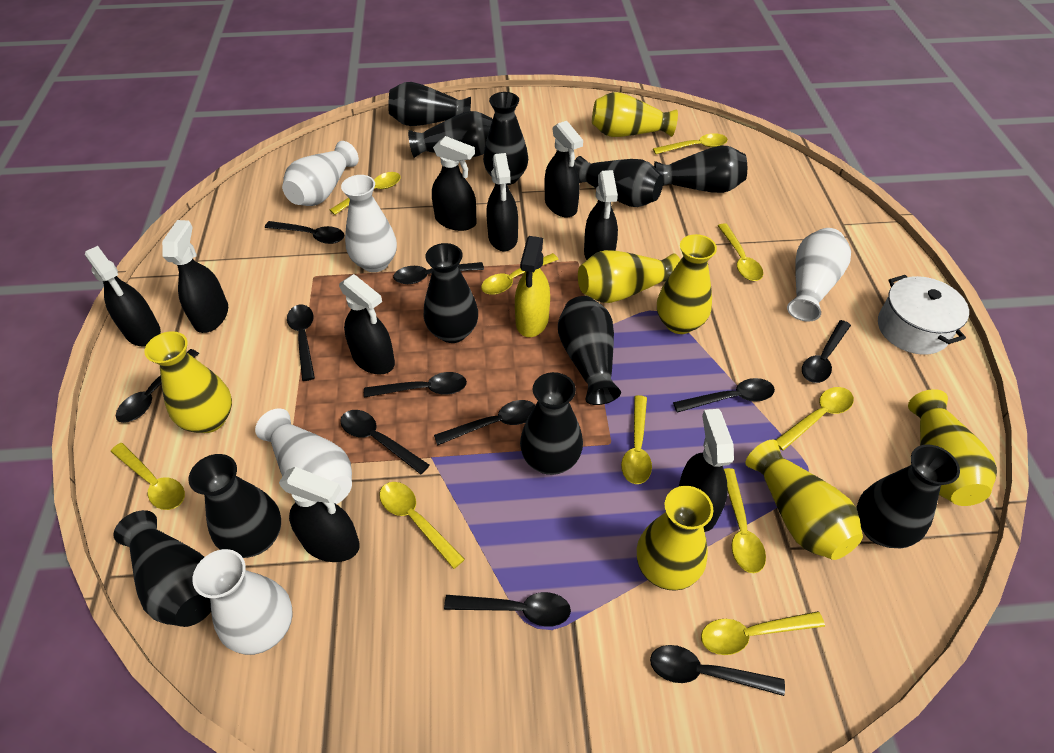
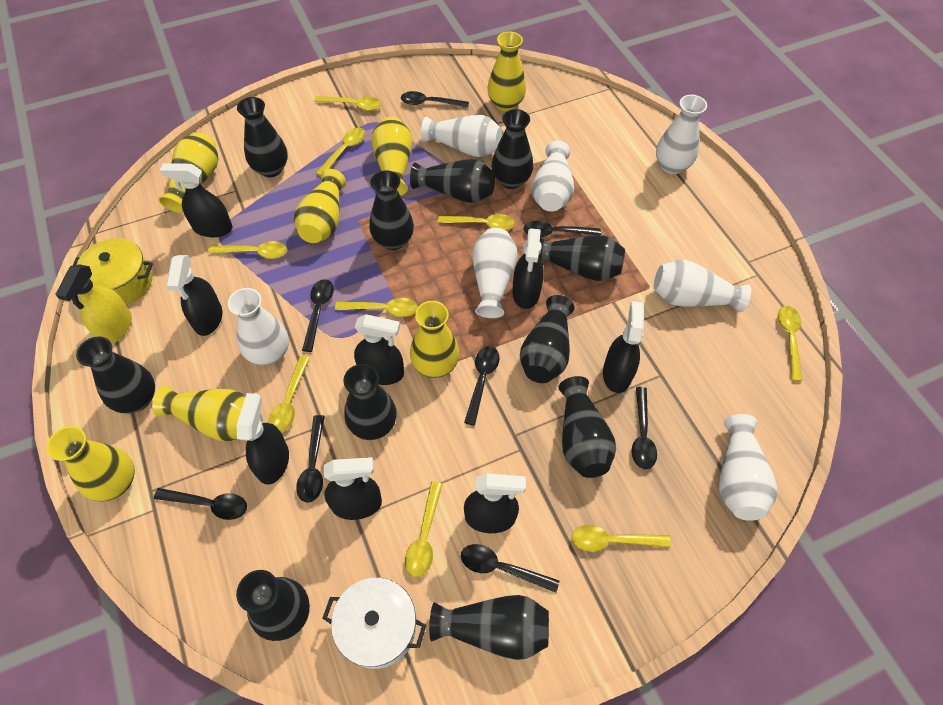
black spoon: [116,349,199,423] [265,221,345,244] [287,304,315,381] [340,410,429,474] [364,372,467,398] [393,262,484,284] [434,400,535,446] [444,592,571,627] [650,645,785,696] [673,378,775,413] [802,320,851,383] = 11 -> [154,488,247,520] [296,415,325,503] [302,279,334,352] [401,91,469,108] [461,544,559,593] [464,346,500,426] [524,221,601,237] [631,387,657,469] = 8
black spray bottle: [85,246,161,346] [162,220,228,333] [279,467,360,562] [339,274,395,374] [432,136,477,231] [486,153,518,251] [545,121,583,217] [584,170,618,260] [679,409,734,532] = 9 -> [160,163,233,238] [166,255,222,336] [237,393,289,485] [324,457,382,520] [354,314,404,385] [464,473,526,533] [513,228,544,309] [603,301,644,393] = 8
white vase: [192,549,293,655] [255,408,352,504] [282,141,359,206] [341,175,397,272] [787,228,851,321] = 5 -> [228,288,289,366] [421,115,502,157] [472,228,518,318] [531,141,574,212] [654,260,751,312] [656,95,707,174] [719,414,777,521] = 7
yellow pot: none = 0 -> [73,238,153,305] = 1
yellow spoon: [110,443,185,510] [330,172,400,215] [380,482,465,569] [481,253,559,295] [621,395,652,484] [653,133,728,154] [701,611,825,655] [718,223,763,281] [724,468,766,573] [776,387,854,451] = 10 -> [208,241,287,259] [269,355,310,433] [314,96,381,111] [316,128,365,176] [335,298,418,317] [405,481,443,577] [438,214,515,230] [572,525,671,552] [778,306,802,381] = 9

